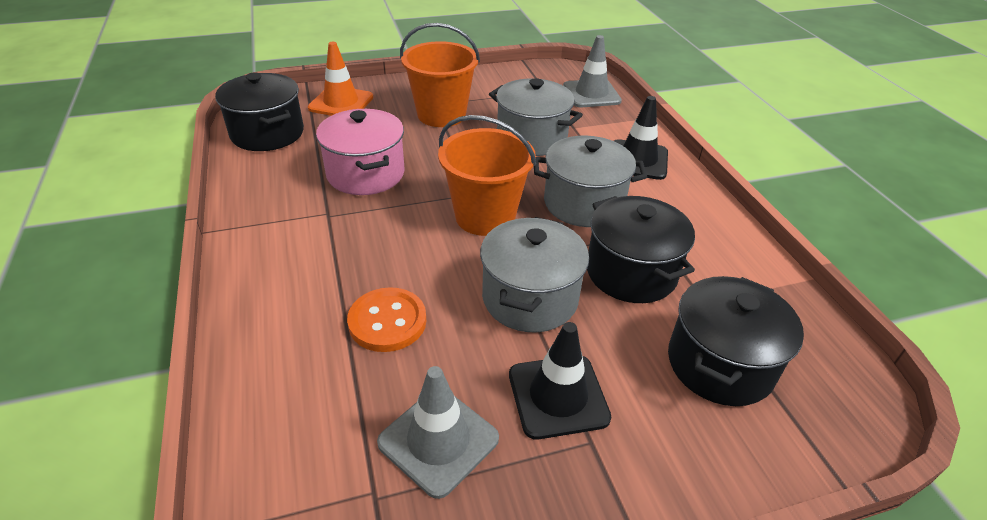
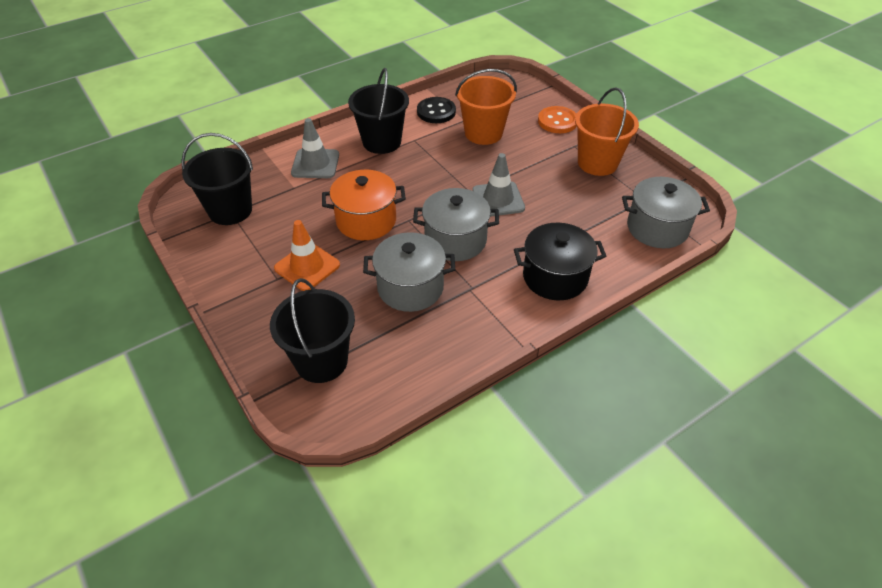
black bucket: none = 0 -> [181,133,253,225] [270,278,355,383] [348,68,409,154] = 3
black button: none = 0 -> [417,97,456,123] = 1
black pot: [215,72,304,151] [587,196,695,303] [668,276,804,406] = 3 -> [514,223,606,300] = 1
black traffic cone: [509,322,612,439] [614,96,668,180] = 2 -> none = 0
orange pot: none = 0 -> [322,170,406,240] = 1
pink pot: [316,109,404,195] = 1 -> none = 0

